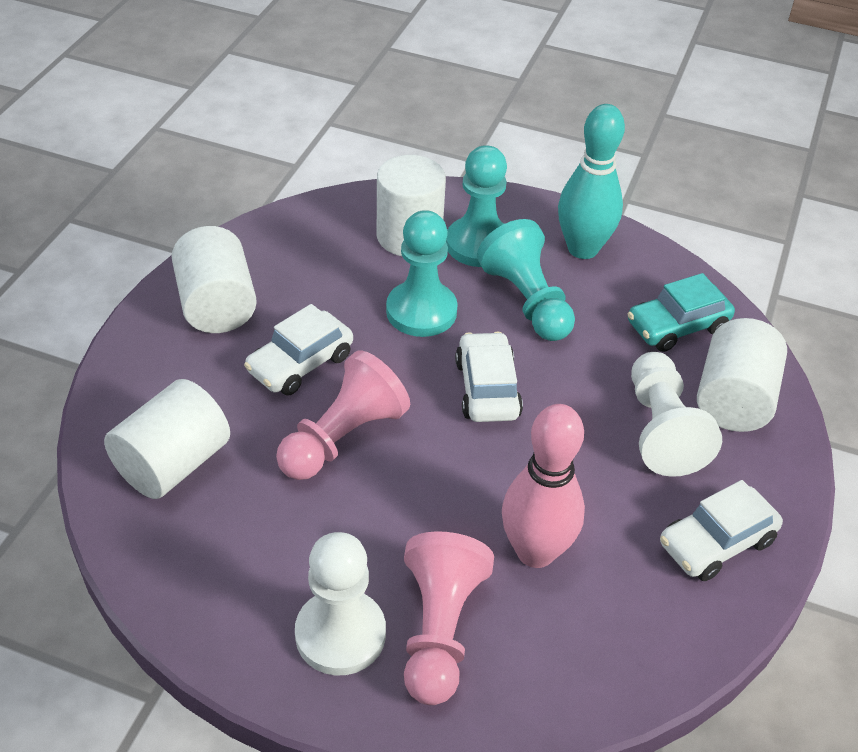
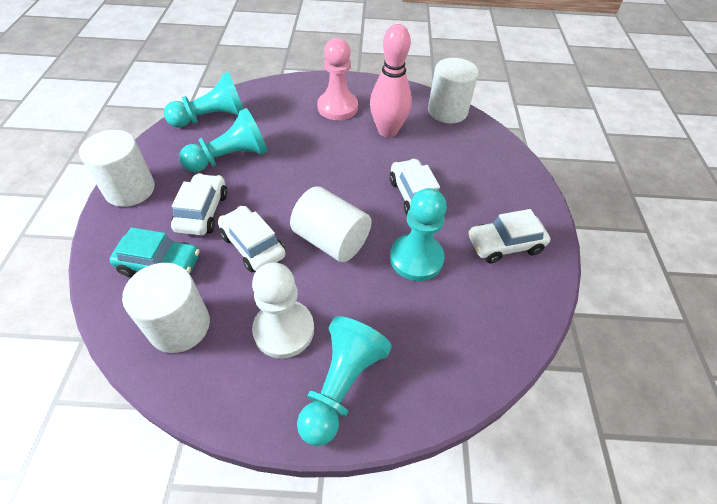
pink pawn: [276,350,410,480] [404,531,494,705] = 2 -> [317,38,358,120] = 1
turquoise bowling pin: [558,104,625,259] = 1 -> none = 0
turquoise pawn: [386,210,458,337] [446,145,507,267] [477,219,575,341] = 3 -> [164,72,244,127] [179,108,267,172] [297,316,392,446] [390,188,447,281] = 4
white car: [244,304,353,395] [455,331,523,422] [660,480,783,581] = 3 -> [171,173,228,236] [218,206,286,273] [390,159,440,215] [468,209,550,263] = 4
white pawn: [295,532,386,675] [631,352,722,477] = 2 -> [252,263,314,359] = 1

